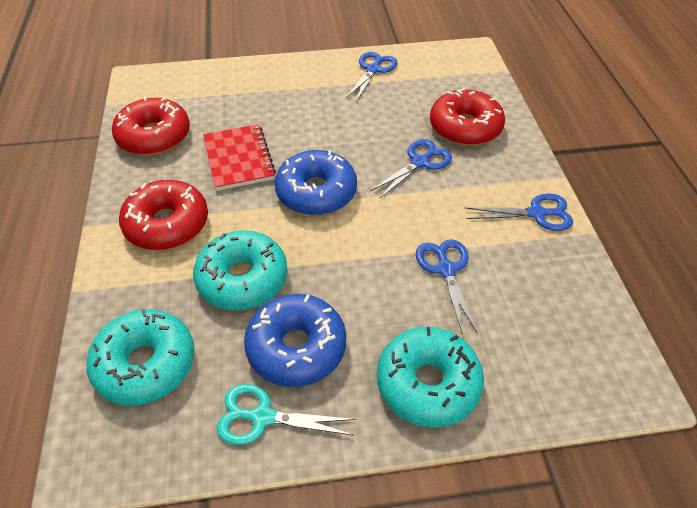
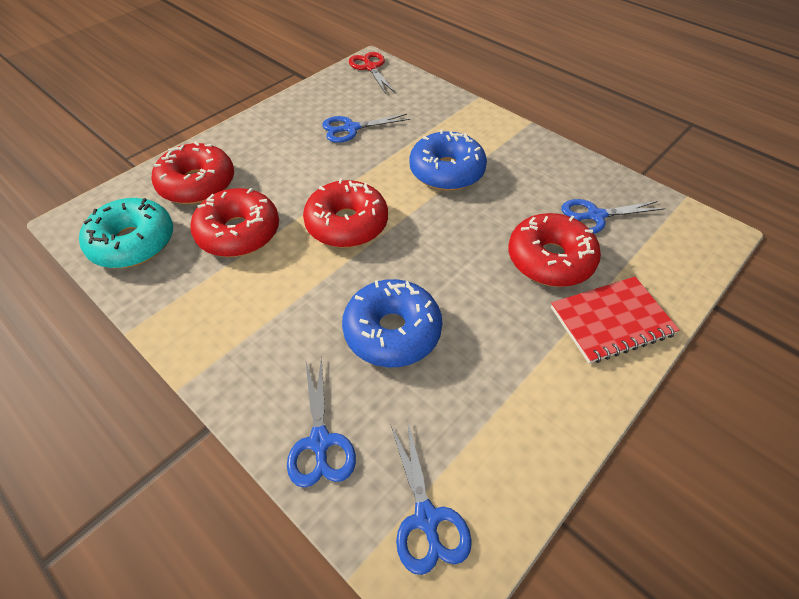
red donut: [112,96,190,155] [119,180,208,250] [430,88,505,146] = 3 -> [151,141,234,204] [190,188,279,257] [303,178,388,248] [509,213,601,287] = 4
red scissors: none = 0 -> [349,52,395,94] = 1
turquoise donut: [86,309,195,406] [193,230,287,310] [377,327,484,428] = 3 -> [79,198,173,268] = 1
turquoise scissors: [217,384,356,445] = 1 -> none = 0

